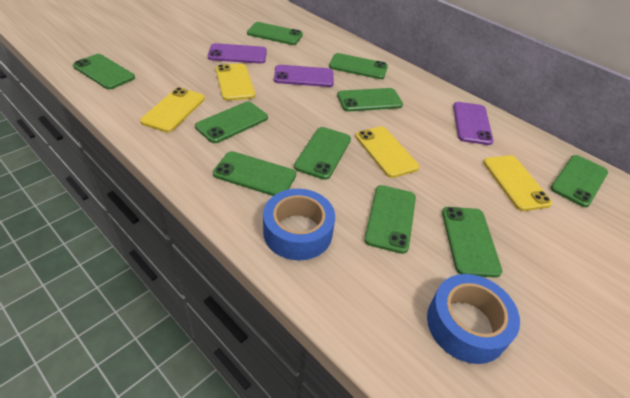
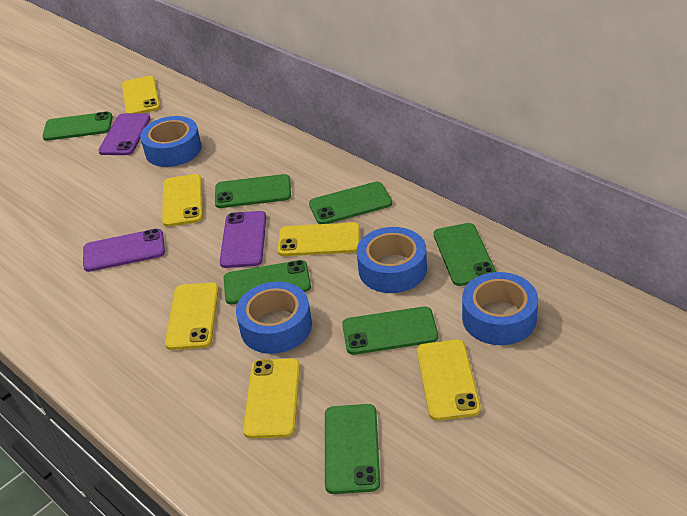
blue tape: [263,189,335,260] [427,274,520,364] = 2 -> [140,116,201,167] [236,282,312,354] [357,227,427,293] [462,272,538,345] = 4
green phone: [73,54,135,89] [195,101,268,143] [213,151,296,196] [247,22,303,45] [294,127,351,180] [329,53,388,79] [337,88,403,112] [364,185,416,254] [442,207,502,278] [550,155,608,207] = 10 -> [42,111,113,141] [215,174,291,208] [224,260,311,304] [309,182,392,224] [325,404,380,494] [342,306,438,355] [434,223,496,286] = 7
yellow phone: [140,87,205,132] [216,63,255,101] [355,126,419,178] [483,155,552,211] = 4 -> [122,76,160,114] [162,174,203,227] [165,283,219,350] [243,358,300,439] [278,222,360,256] [417,340,481,421] = 6

